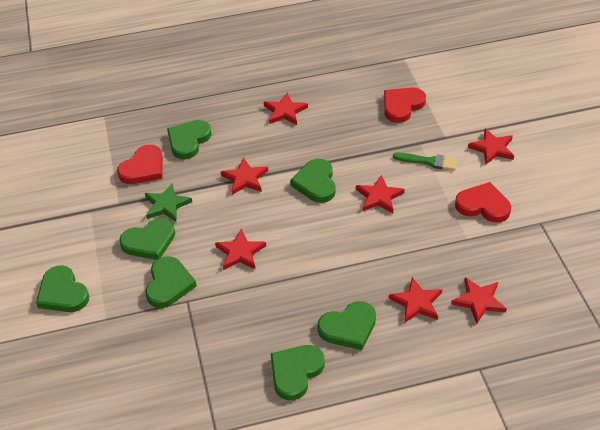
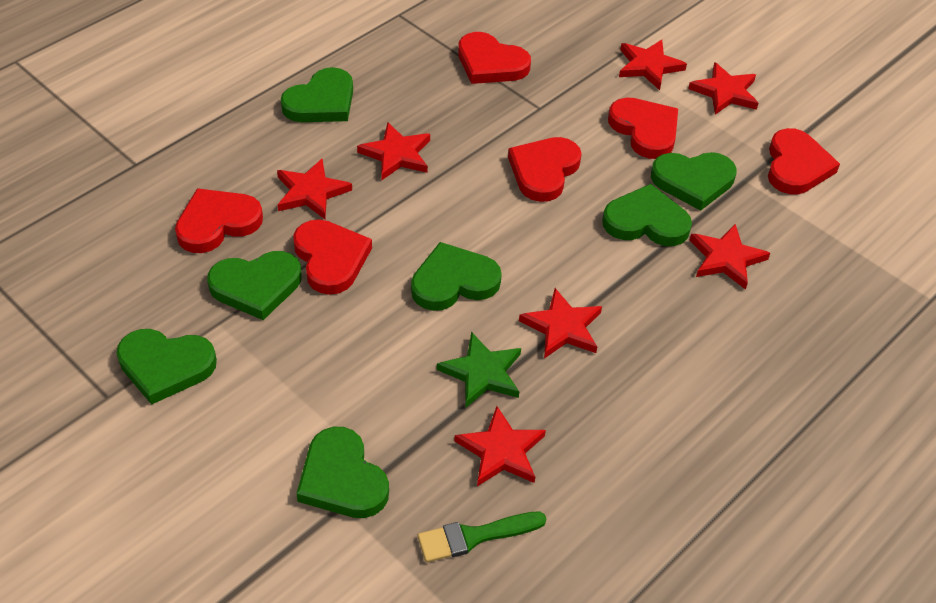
red heart: [117,145,163,184] [384,87,426,123] [455,182,511,223] = 3 -> [175,188,263,253] [293,219,372,295] [458,32,531,84] [508,137,582,202] [608,98,678,159] [768,128,840,194] = 6

